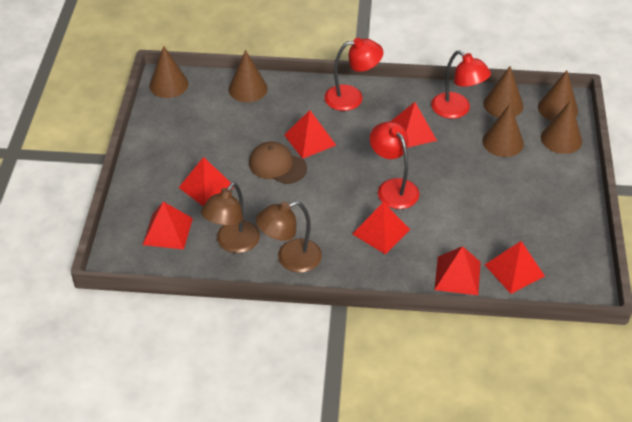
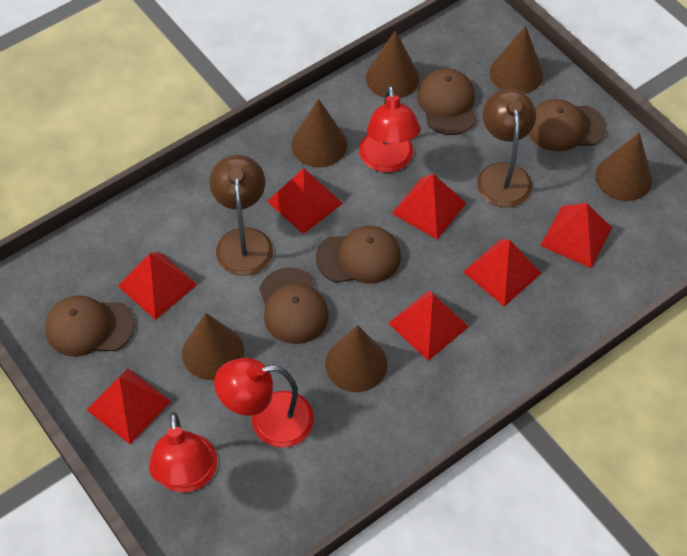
brown cap: [249,141,307,184] = 1 -> [45,295,134,357] [259,267,329,344] [316,226,401,283] [417,68,477,135] [528,99,606,151] = 5

